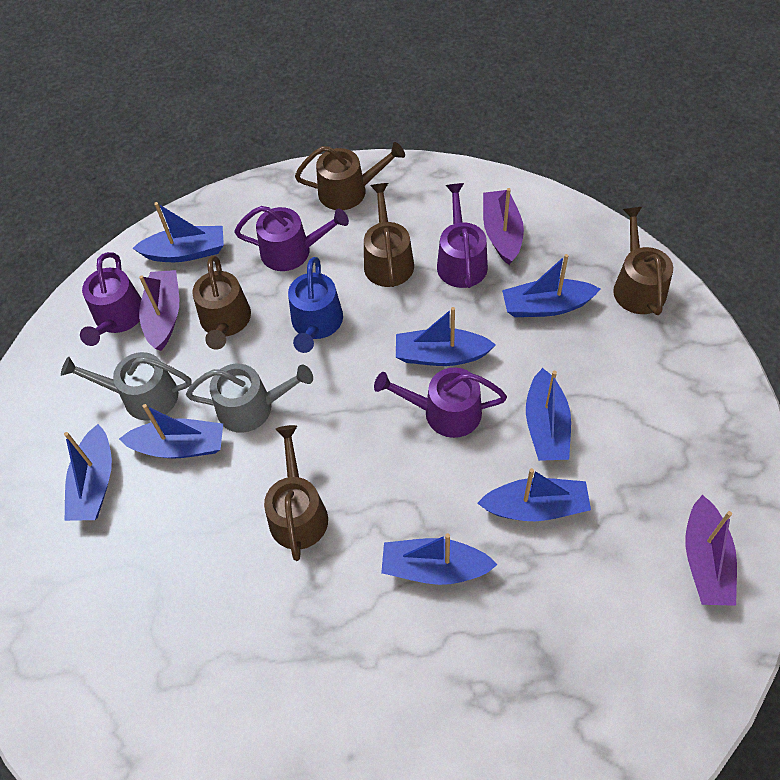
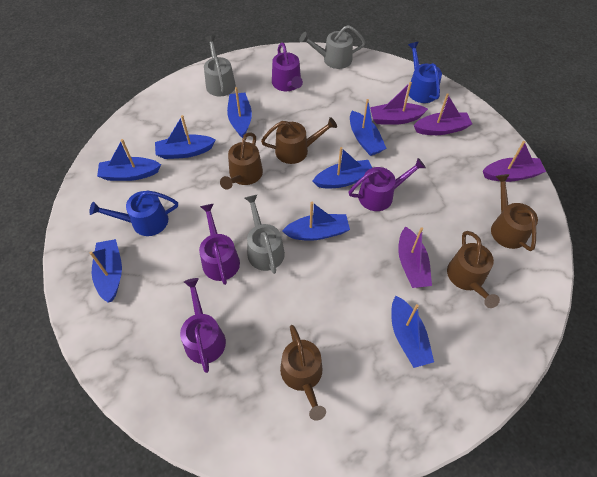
blue watering can: [288,257,343,353] = 1 -> [89,190,178,236] [408,42,442,103] = 2
grey watering can: [61,352,192,421] [186,364,313,433] = 2 -> [204,35,236,97] [245,195,285,274] [299,25,366,69] = 3
purple boat: [139,270,179,351] [483,188,524,265] [685,495,737,606] = 3 -> [370,82,428,125] [398,226,432,288] [414,93,472,135] [483,141,546,182] = 4

